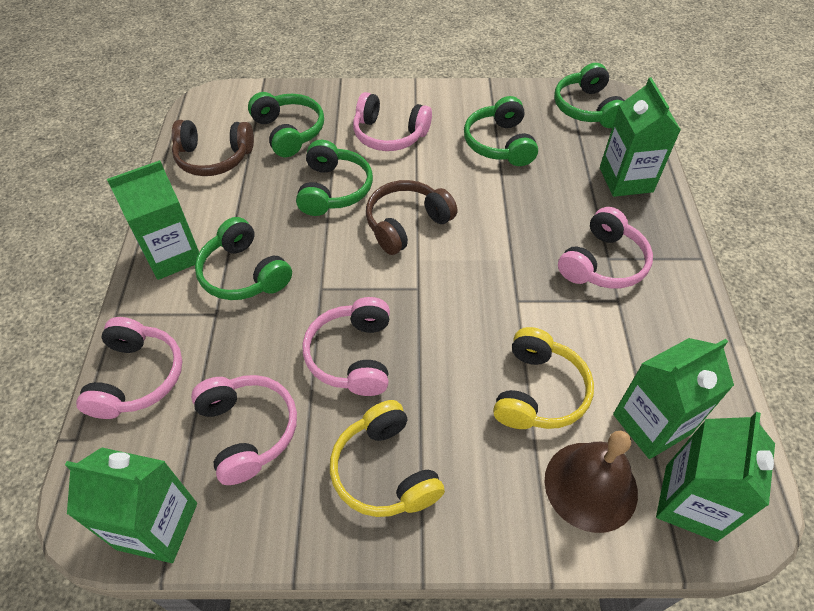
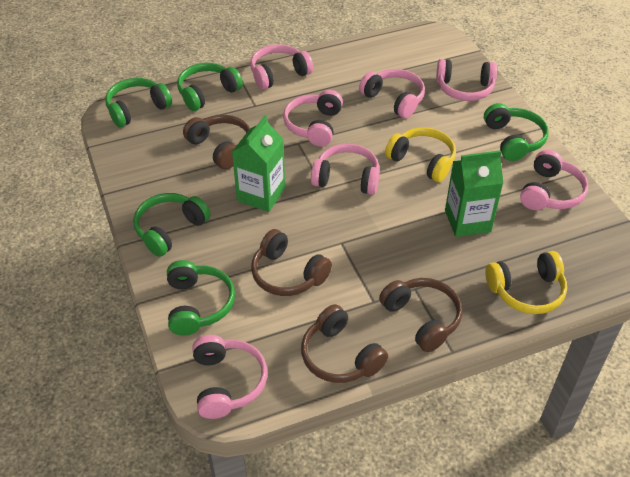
brown bell: [544,431,638,533] = 1 -> none = 0
brown headphones: [172,120,254,176] [366,180,457,255] = 2 -> [183,115,250,169] [251,229,332,296] [301,304,388,383] [379,278,462,352] = 4
green carton: [65,447,197,563] [107,160,199,280] [600,78,681,197] [613,338,734,459] [656,412,775,542] = 5 -> [232,115,285,212] [445,150,503,237] = 2
pink headphones: [76,317,183,419] [191,375,297,485] [302,297,390,396] [353,92,432,151] [558,207,653,288] = 5 -> [192,335,267,419] [250,44,313,90] [283,90,343,146] [311,144,380,195] [359,69,425,118] [436,59,497,101] [520,150,589,210] = 7

